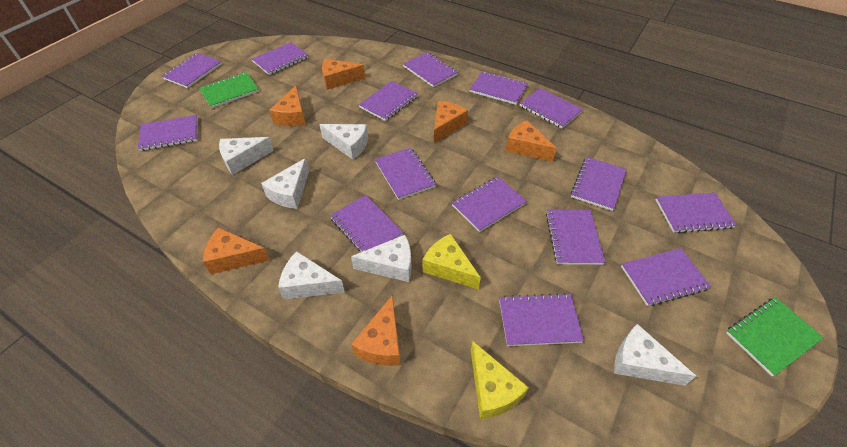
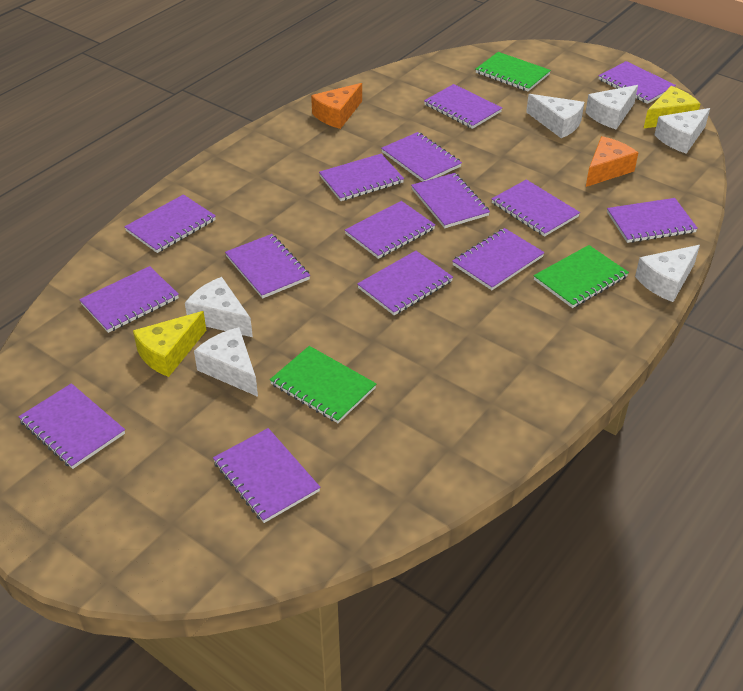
green notebook: [199,72,259,108] [726,297,824,377] = 2 -> [270,346,377,423] [476,52,551,91] [533,245,629,308] = 3
orange cheese: [203,227,270,274] [270,85,306,126] [322,59,365,90] [351,295,401,366] [434,101,468,143] [506,120,557,162] = 6 -> [311,83,362,129] [586,136,638,187] = 2

